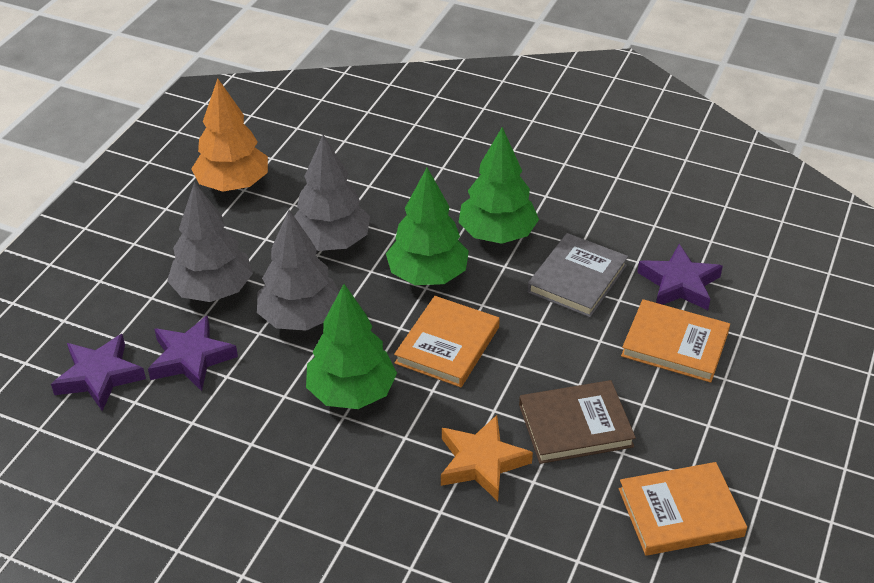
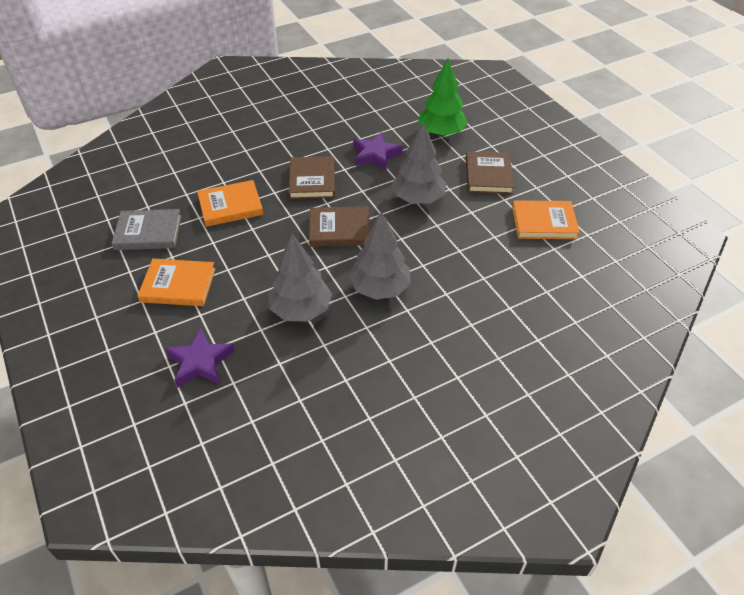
brown book: [519,380,636,464] = 1 -> [289,156,335,199] [309,206,370,247] [466,151,514,194] = 3
green tree: [306,284,397,409] [386,168,469,285] [459,127,539,244] = 3 -> [418,58,468,137] = 1
orange star: [441,415,533,501] = 1 -> none = 0
orange tree: [191,78,268,192] = 1 -> none = 0
purple star: [51,334,146,411] [148,315,238,391] [637,244,723,310] = 3 -> [165,328,235,388] [353,132,403,171] = 2

